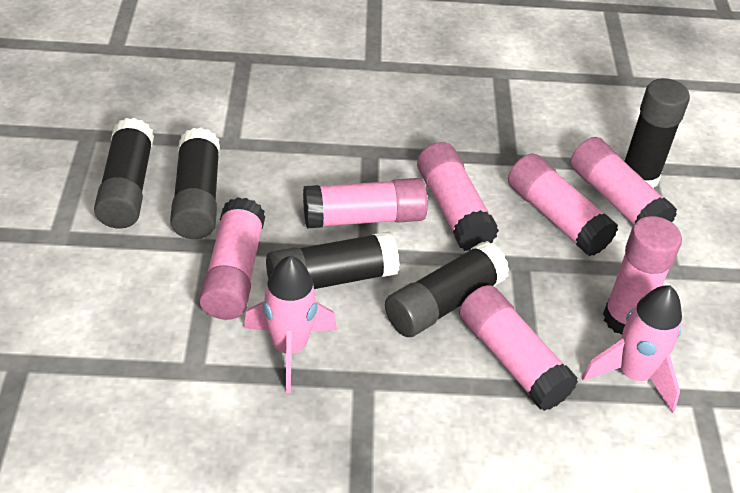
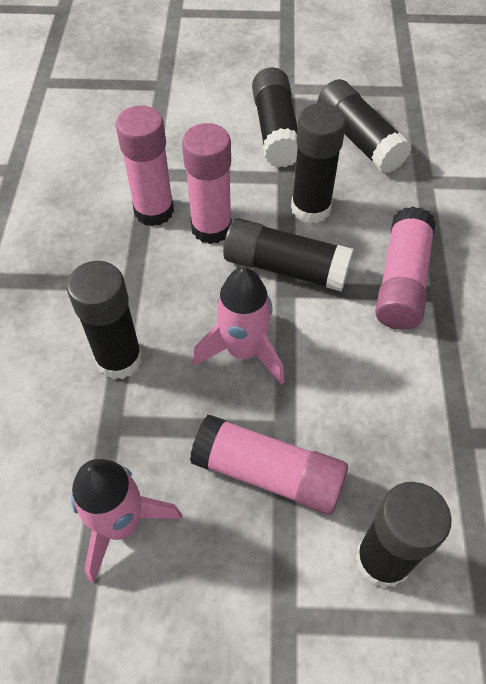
black glue stick: [94,118,154,229] [170,128,220,239] [266,231,400,289] [385,241,509,337] [624,78,690,188] = 5 -> [67,261,142,380] [223,218,354,291] [252,67,298,168] [291,103,346,224] [317,79,412,173] [355,482,452,588] = 6
pink glue stick: [199,197,265,320] [303,178,428,229] [417,142,499,251] [459,285,578,411] [508,153,618,256] [570,137,677,225] [603,216,682,335] = 7 -> [115,106,174,226] [182,123,232,244] [190,415,348,515] [375,207,436,330] = 4

